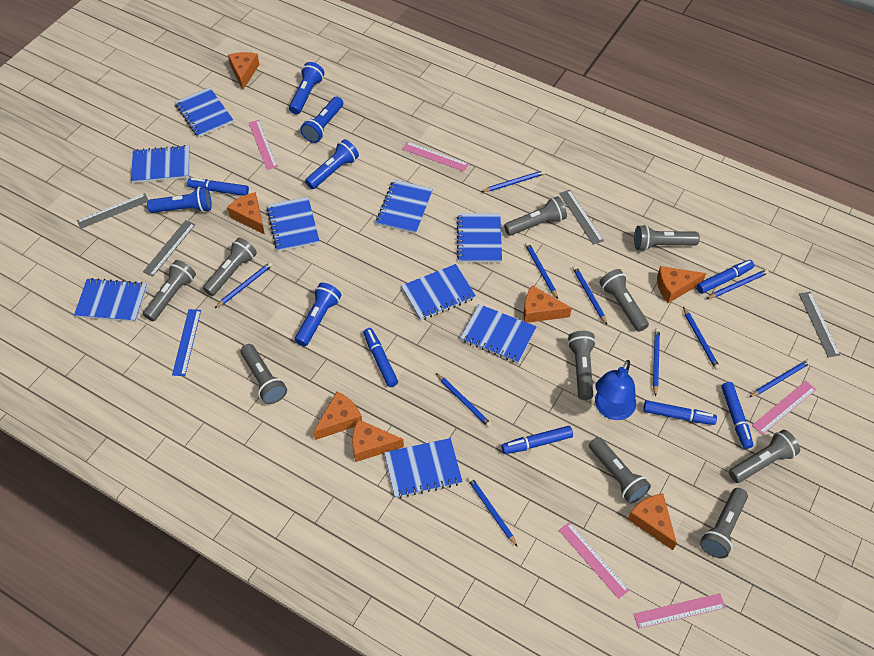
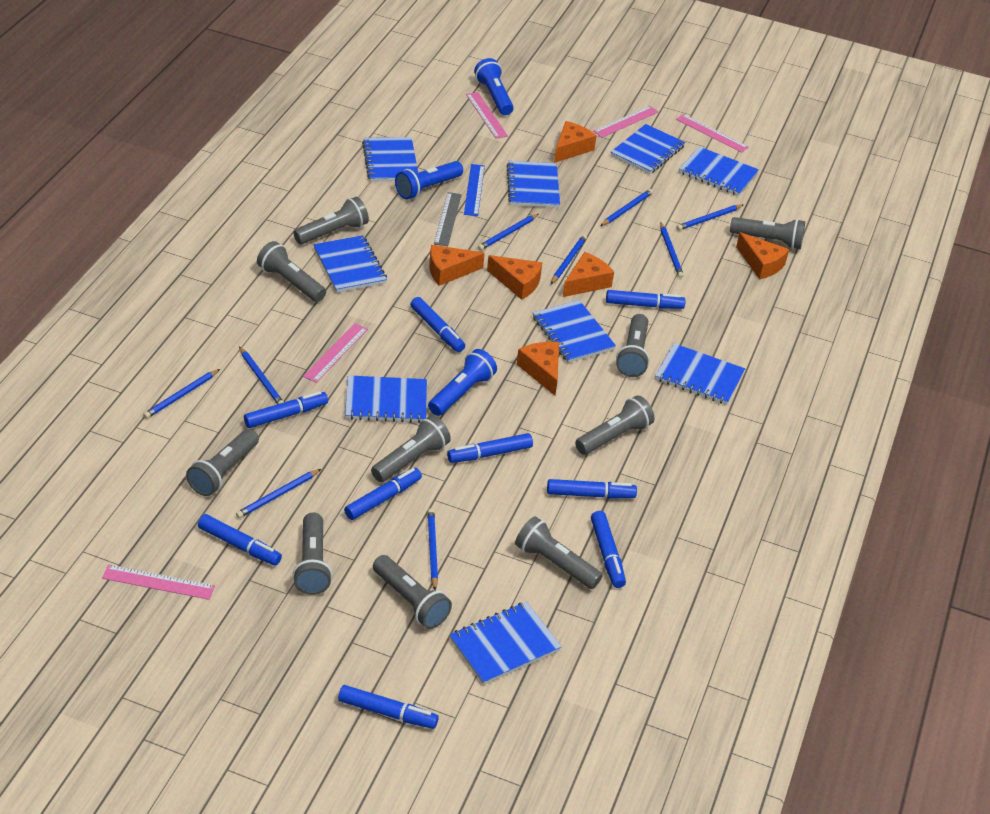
blue flashlight: [147,187,212,213] [289,62,325,115] [295,283,341,346] [300,97,343,143] [305,139,359,189] = 5 -> [395,161,463,200] [428,349,497,416] [474,58,514,115] = 3
blue lamp: [595,360,636,420] = 1 -> none = 0
blue marker: [187,178,249,196] [363,328,398,387] [502,426,573,454] [643,400,717,425] [696,260,754,294] [721,382,753,449] = 6 -> [198,514,282,566] [244,391,328,428] [338,685,439,729] [344,468,422,520] [410,297,465,352] [447,433,533,463] [547,479,637,499] [591,511,626,588] [606,290,685,309] = 9
blue pencil: [215,262,273,308] [436,373,492,428] [468,477,518,547] [481,170,545,192] [525,242,558,299] [573,266,607,324] [653,328,660,396] [683,307,720,370] [706,269,769,299] [749,359,811,397] = 10 -> [143,369,220,419] [236,469,321,518] [239,346,284,404] [427,508,438,590] [478,214,539,250] [551,235,587,284] [600,189,653,226] [660,222,684,278] [677,205,743,230] = 9
grey ruler: [77,193,148,229] [143,220,196,277] [559,190,604,245] [799,292,840,357] = 4 -> [434,192,462,246] = 1
orange cheese: [227,192,265,235] [228,52,260,90] [313,392,362,440] [352,419,404,462] [524,286,572,323] [628,493,677,550] [657,266,706,303] = 7 -> [429,245,485,286] [487,255,542,300] [517,342,559,396] [554,121,597,163] [563,252,614,297] [736,232,789,279] = 6

